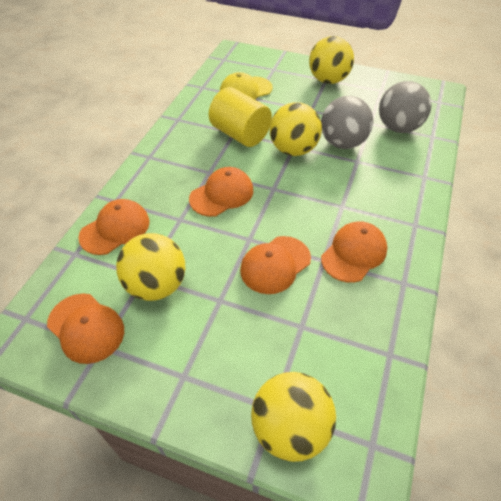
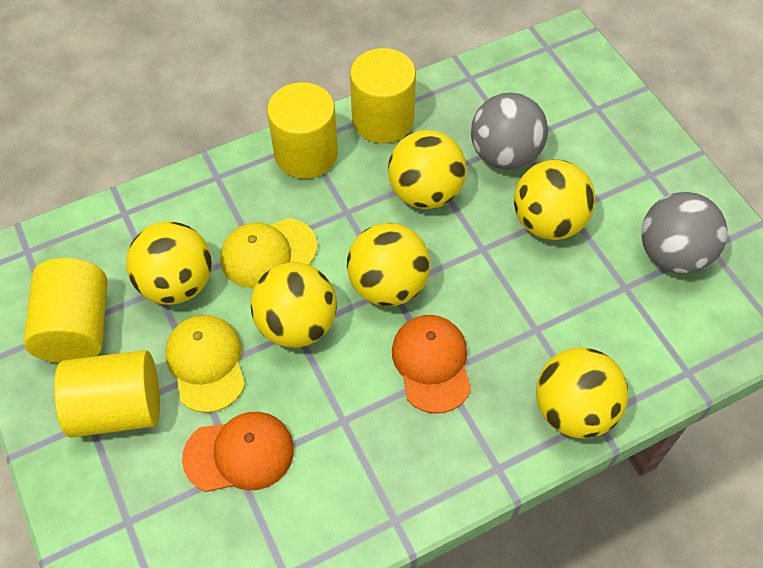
orange cap: [47,294,124,364] [78,199,149,255] [189,167,253,217] [240,236,311,294] [321,221,387,283] = 5 -> [182,412,294,492] [392,315,471,414] = 2
yellow ball: [116,233,185,301] [251,372,336,462] [270,102,322,156] [309,36,354,84] = 4 -> [126,221,212,305] [251,262,337,348] [347,223,430,306] [388,130,466,209] [514,160,595,240] [536,347,628,438] = 6
yellow cap: [220,72,273,99] = 1 -> [165,315,245,413] [221,218,317,288] = 2
yellow cylinder: [209,87,272,147] = 1 -> [23,258,107,363] [54,350,160,438] [267,82,338,179] [350,48,416,143] = 4

